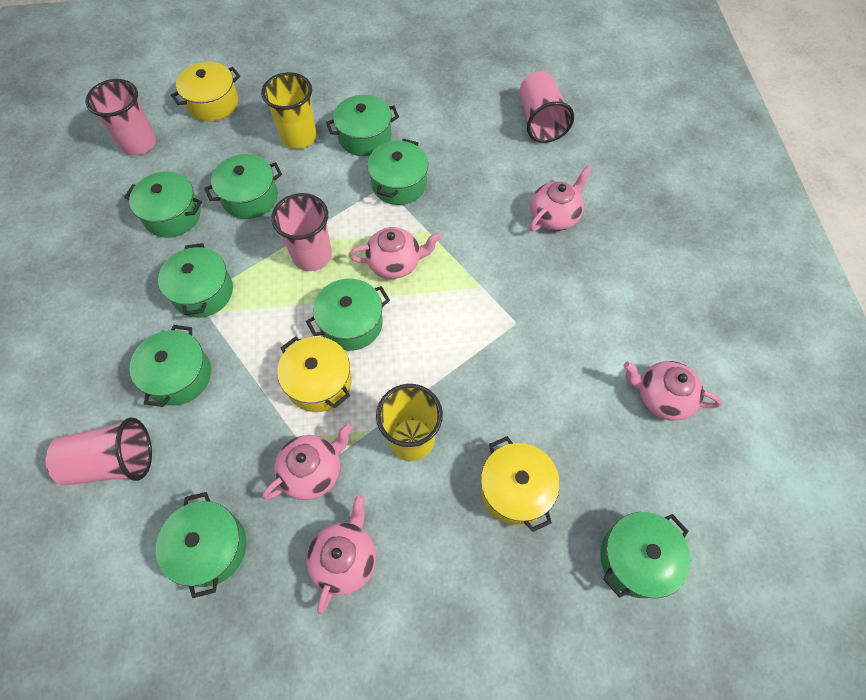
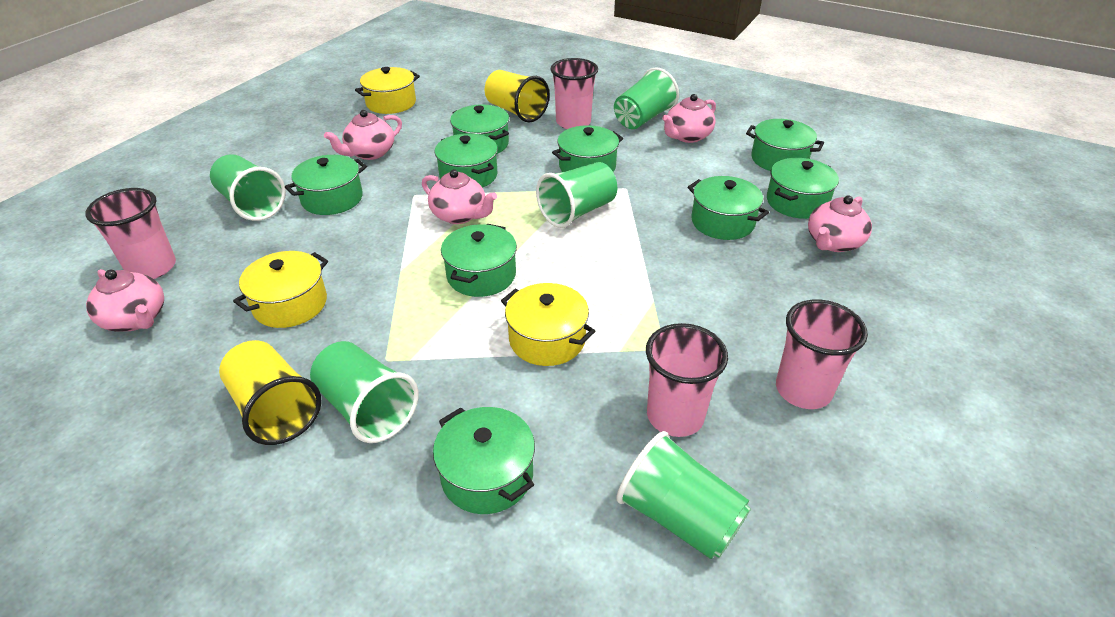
green cup: none = 0 -> [210,154,286,221] [310,341,419,443] [536,162,617,228] [614,67,679,129] [617,431,751,559] = 5

